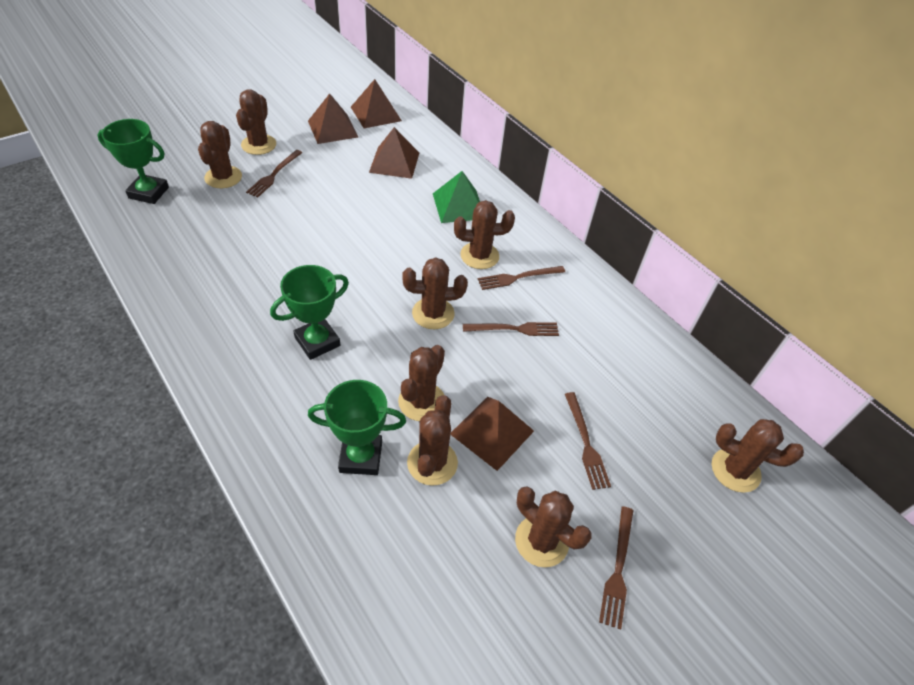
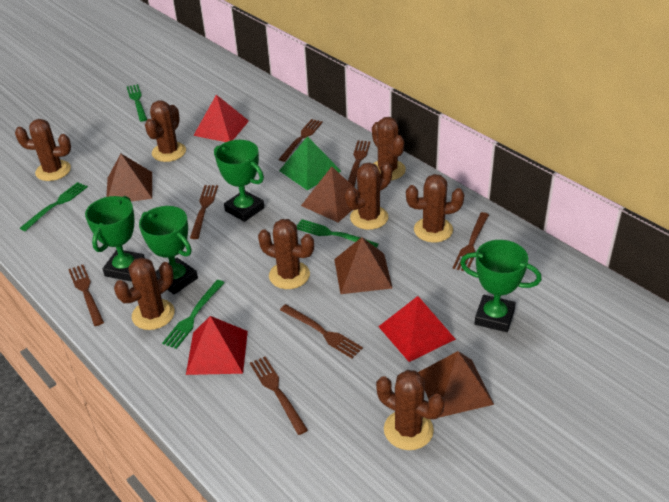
brown fork: [246,150,303,197] [463,322,559,336] [478,266,565,290] [565,392,611,490] [599,506,634,630] = 5 -> [68,265,104,326] [190,185,218,239] [250,356,308,435] [279,119,323,162] [280,304,363,358] [348,141,370,187] [453,212,489,271] = 7
green fork: none = 0 -> [20,182,88,231] [127,84,147,122] [162,280,225,349] [297,219,378,248] = 4
green trophy: [97,119,169,204] [270,265,349,360] [308,380,406,475] = 3 -> [85,196,145,282] [139,206,198,294] [214,140,264,222] [460,240,542,332] = 4
red pyramid: none = 0 -> [186,316,248,375] [193,95,249,142] [378,296,456,362] = 3

